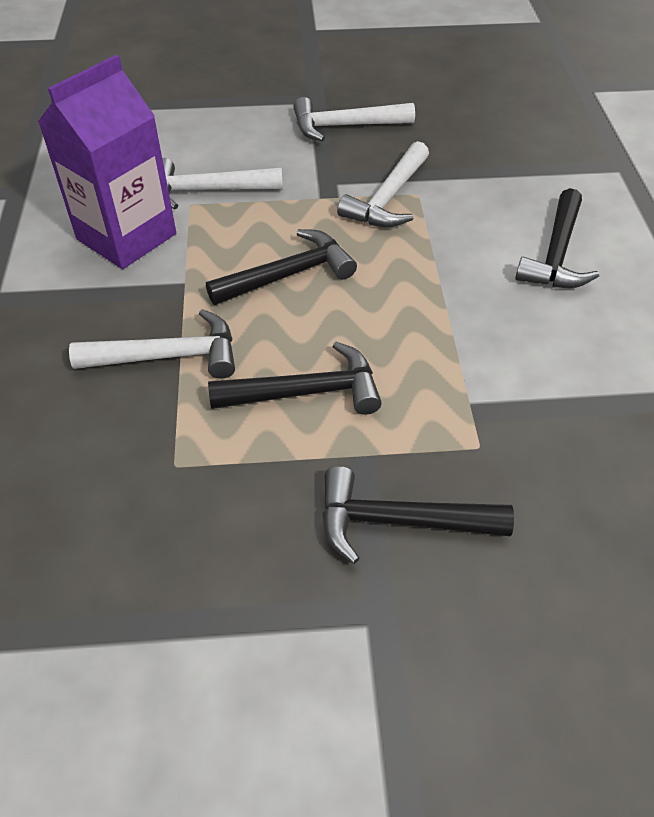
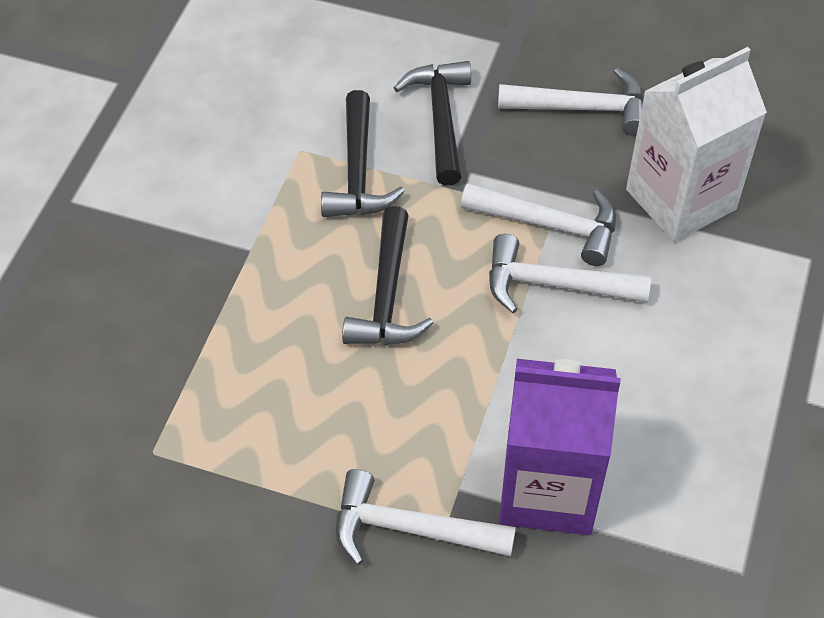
black hammer: [206,229,357,305] [208,342,382,415] [322,466,514,564] [515,188,599,288] = 4 -> [321,90,405,217] [342,206,433,345] [394,61,471,185] = 3
white carton: none = 0 -> [626,47,767,242] = 1

